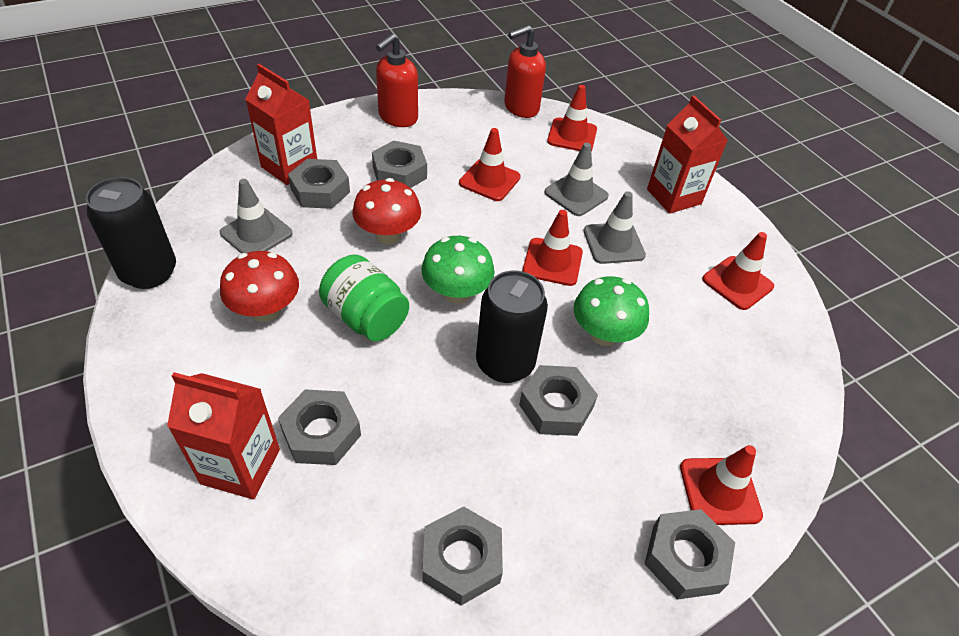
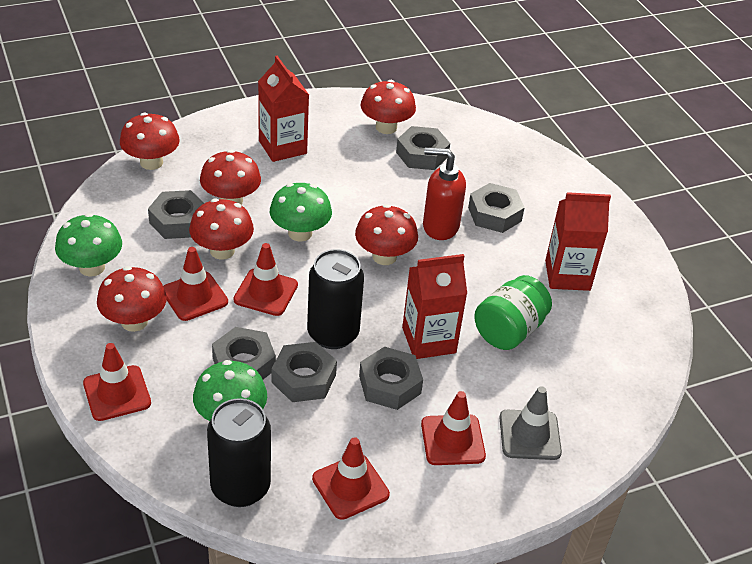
green mushroom: [421,236,495,304] [574,276,649,346] = 2 -> [55,213,122,276] [193,360,267,421] [270,183,332,242] = 3
grey traffic cone: [220,179,292,253] [544,143,609,216] [584,191,646,264] = 3 -> [499,386,562,460] = 1
red mushroom: [220,251,299,322] [353,178,421,244] = 2 -> [97,266,167,332] [120,113,180,170] [189,199,254,260] [200,150,261,205] [355,204,418,265] [361,80,416,134] = 6
red soap dispenser: [376,33,418,127] [504,25,546,118] = 2 -> [423,147,466,240] = 1

